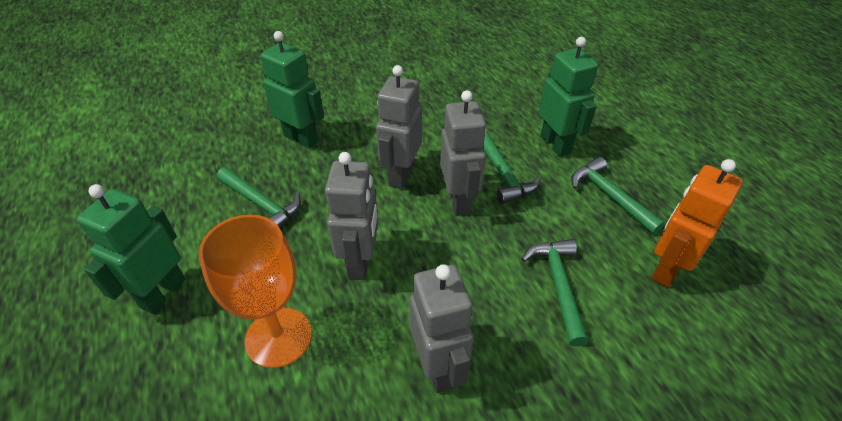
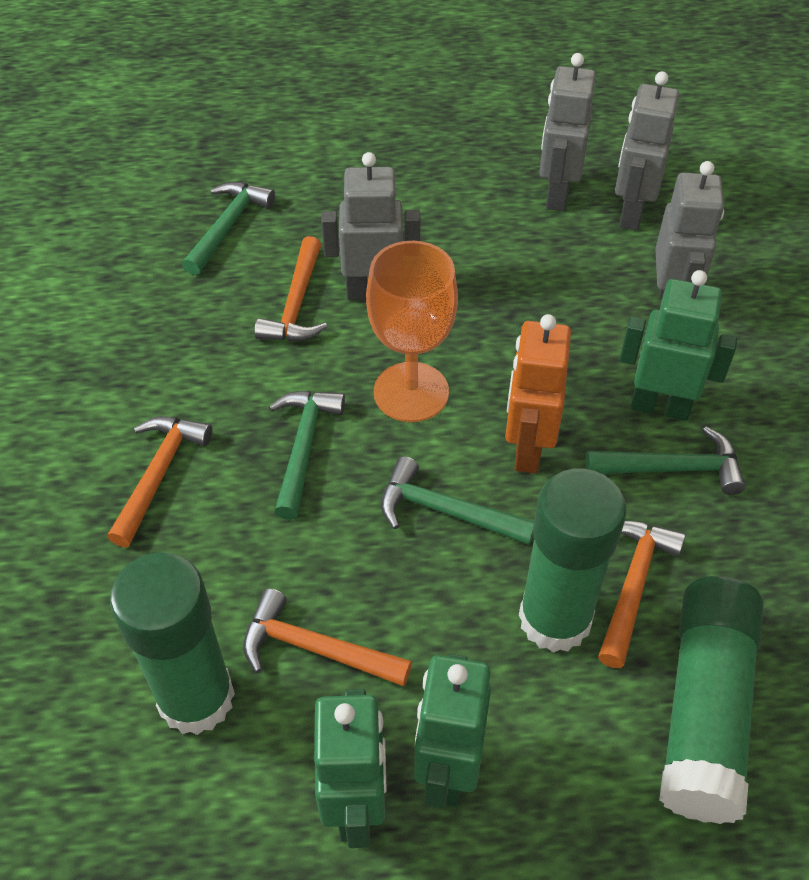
green glue stick: none = 0 -> [110,552,235,735] [519,469,627,653] [659,576,763,824] = 3
orange hammer: none = 0 -> [107,416,212,547] [243,588,412,687] [254,236,327,342] [598,521,686,668] = 4

